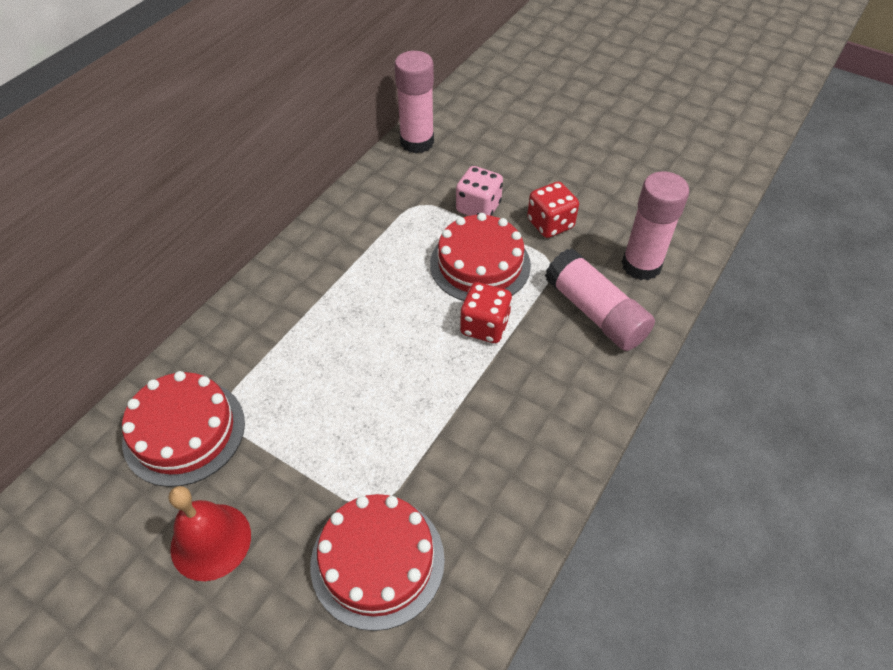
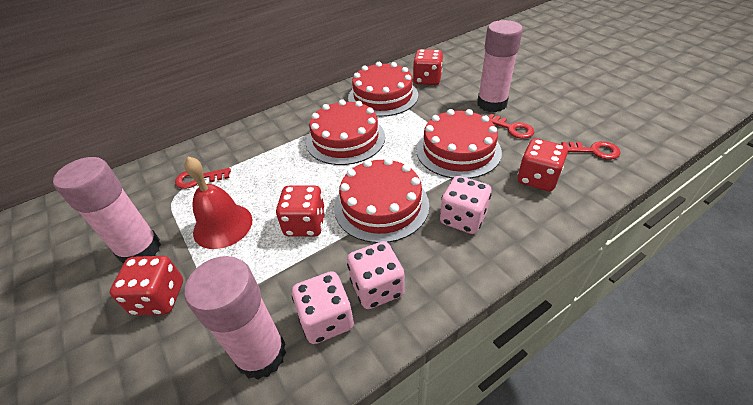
pink dice: [456,166,503,216] = 1 -> [292,271,354,344] [347,241,405,309] [440,176,491,234] = 3
red cake: [122,371,245,487] [311,494,445,631] [430,213,531,301] = 3 -> [306,99,385,165] [334,158,429,243] [348,62,418,117] [416,109,502,179] = 4
red dice: [460,282,512,343] [527,182,579,238] = 2 -> [109,256,183,315] [276,186,326,237] [413,49,443,85] [517,139,568,191] = 4
red key: none = 0 -> [175,168,231,189] [489,114,534,139] [561,141,621,160] = 3

